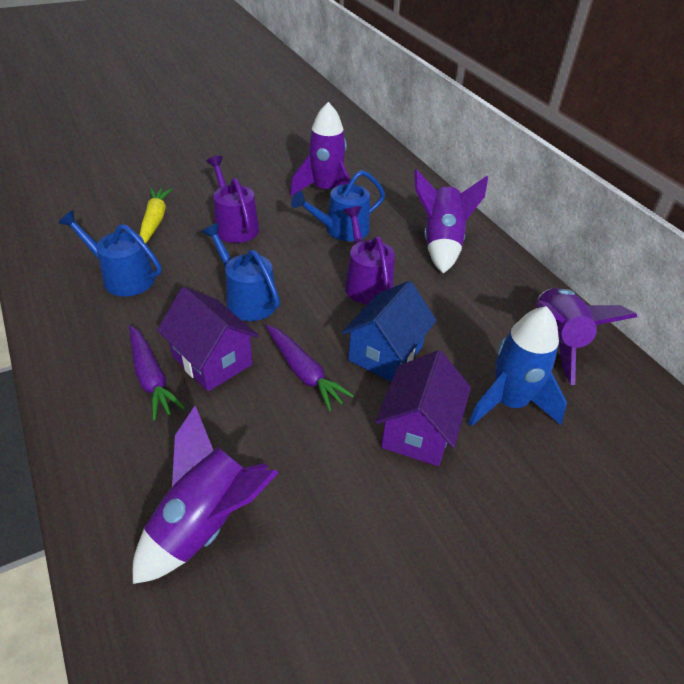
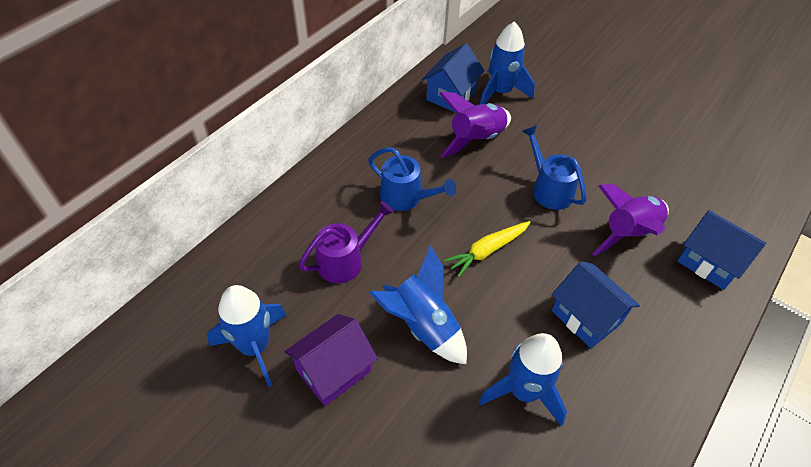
blue house: [342,281,436,382] = 1 -> [422,43,484,113] [552,261,640,348] [677,210,766,290] = 3
blue rocket: [468,306,567,426] = 1 -> [207,285,287,387] [369,245,467,364] [478,333,567,426] [480,21,535,105] = 4
blue watering can: [58,211,161,297] [202,223,280,321] [291,170,385,241] = 3 -> [368,147,456,211] [522,125,587,210] = 2
purple carrot: [129,325,185,421] [266,325,354,411] = 2 -> none = 0
purple house: [157,287,259,391] [375,350,471,466] = 2 -> [284,314,378,406] = 1
purple rocket: [133,405,279,584] [290,102,350,196] [414,169,488,273] [536,288,637,385] = 4 -> [439,92,511,158] [592,184,669,256] = 2
purple watering can: [207,156,259,243] [344,206,395,304] = 2 -> [299,201,394,283] = 1

